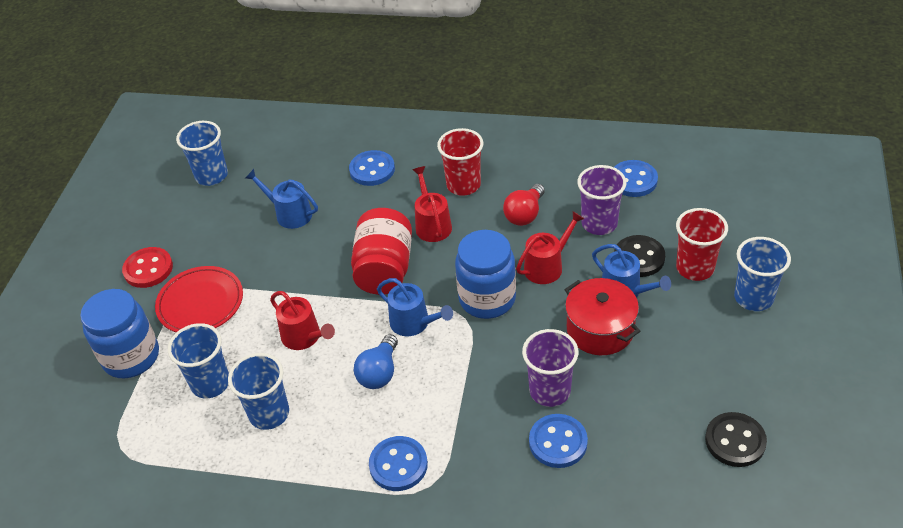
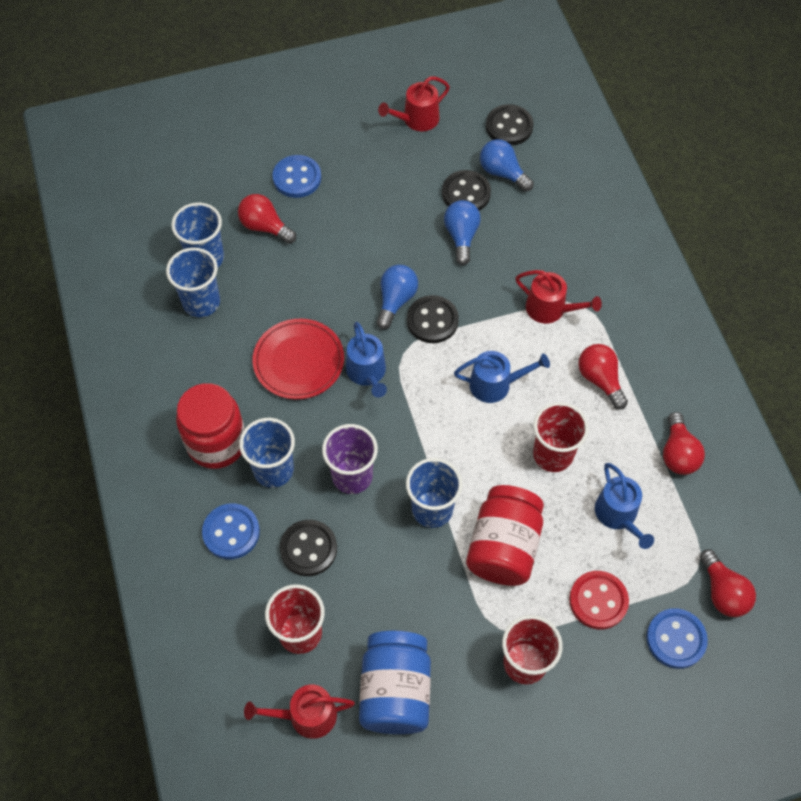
black button: [614,235,665,277] [705,412,767,467] = 2 -> [280,520,337,576] [407,295,459,343] [442,170,491,211] [486,104,533,145] = 4
blue button: [349,150,395,186] [369,436,428,491] [529,414,588,468] [614,160,658,197] = 4 -> [202,503,260,559] [272,155,321,198] [646,608,708,669] = 3
blue jar: [80,289,159,378] [455,230,516,319] = 2 -> [359,631,431,734] = 1
blue light bulb: [354,334,398,389] = 1 -> [377,265,418,329] [444,200,481,265] [480,139,534,192] = 3
purple cup: [522,329,579,407] [577,165,626,235] = 2 -> [322,424,378,494] = 1
red cup: [437,128,483,196] [676,208,728,281] = 2 -> [265,584,325,654] [502,615,563,685] [533,402,589,472] = 3
red jar: [351,208,412,295] = 1 -> [176,383,245,469] [466,485,544,586] = 2
red light bulb: [503,184,545,226] = 1 -> [238,194,296,244] [578,344,628,410] [663,412,705,475] [700,550,756,617] = 4
red pot: [565,278,640,355] = 1 -> none = 0

